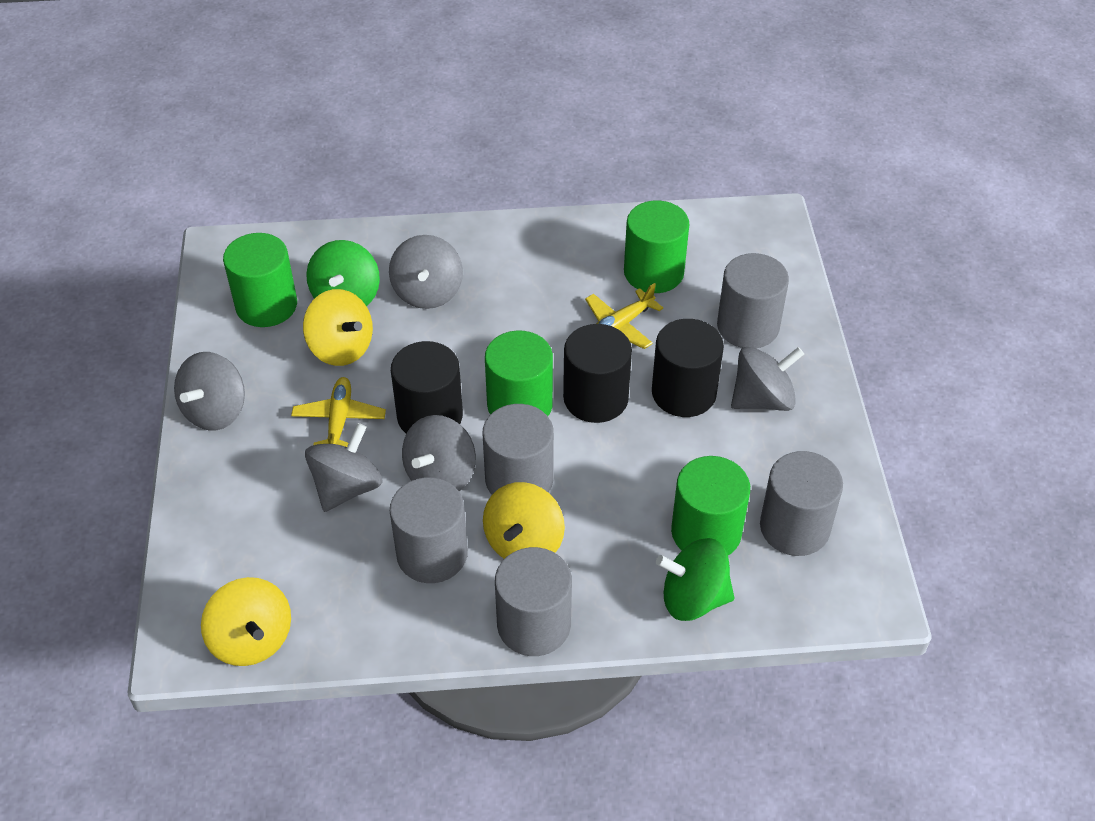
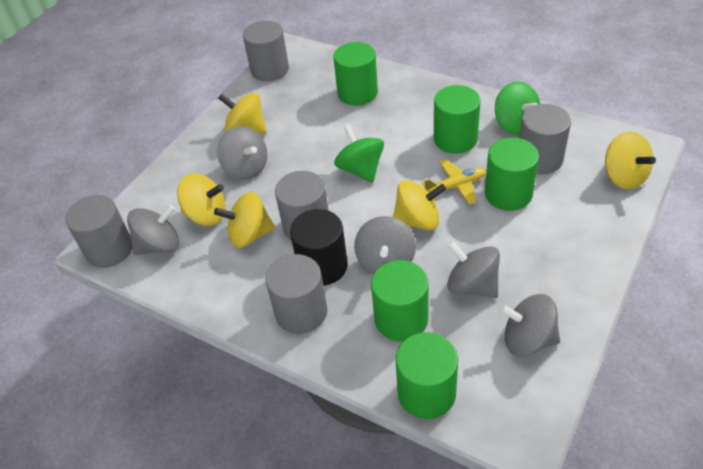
black cylinder: [391,341,463,434] [563,324,632,423] [652,319,724,417] = 3 -> [290,209,348,286] = 1
green cylinder: [223,233,297,327] [485,331,553,416] [624,200,689,293] [671,456,750,555] = 4 -> [333,42,378,106] [371,260,429,341] [396,332,458,419] [434,85,480,154] [485,138,539,211] = 5
yellow plane: [291,377,386,447] [585,283,663,349] = 2 -> [421,159,486,205] = 1
yellow spinning top: [201,577,291,666] [303,289,373,366] [483,482,565,559] = 3 -> [177,174,225,226] [214,191,275,248] [218,93,267,133] [393,180,446,230] [605,132,656,190] = 5

